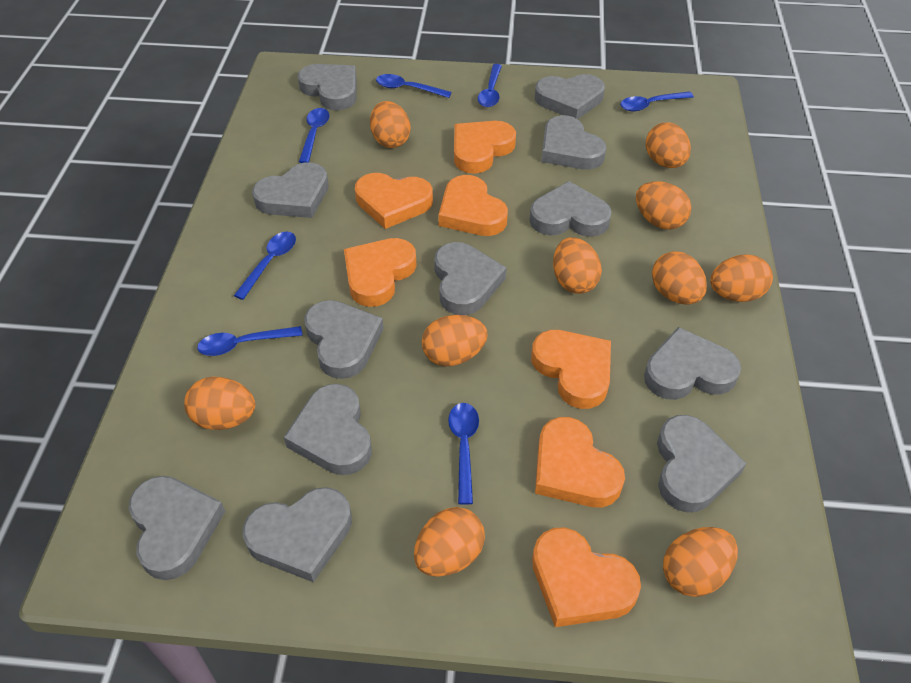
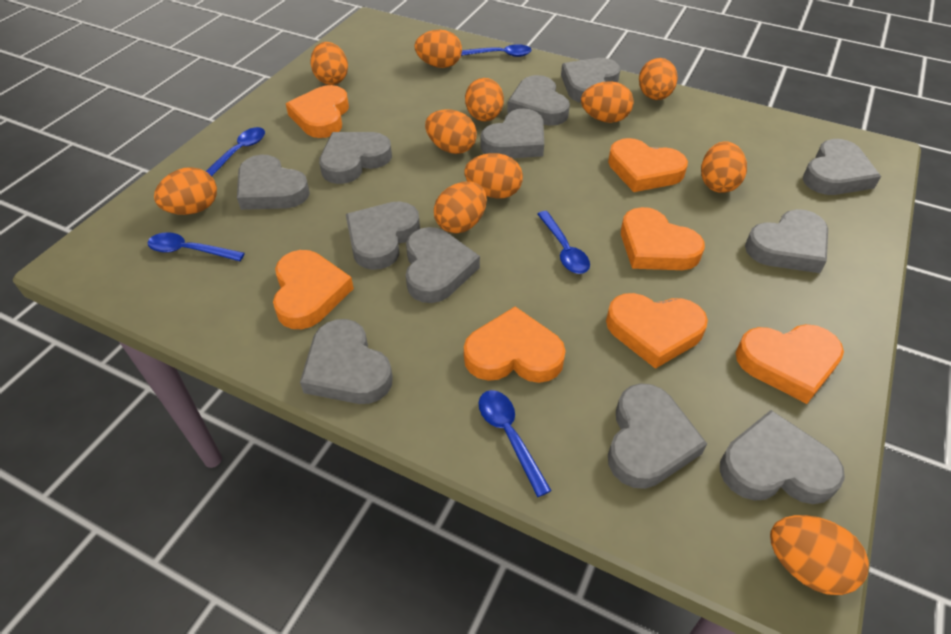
blue spoon: [197,326,303,356] [234,232,296,300] [299,108,330,163] [376,74,452,98] [448,403,479,505] [478,64,502,107] [620,91,694,111] = 7 -> [148,232,245,261] [206,127,265,176] [461,44,532,57] [478,390,552,497] [537,211,590,274] = 5
orange egg: [184,377,255,430] [370,101,411,148] [414,507,485,577] [422,315,488,366] [553,237,602,294] [636,181,691,230] [646,123,691,168] [652,251,707,304] [663,527,738,597] [710,254,773,302] = 10 -> [154,167,217,215] [310,42,348,85] [414,30,462,68] [425,109,477,154] [434,181,487,234] [464,153,523,199] [465,78,504,122] [581,81,634,123] [639,58,678,100] [701,141,747,193] [770,515,869,595] = 11

